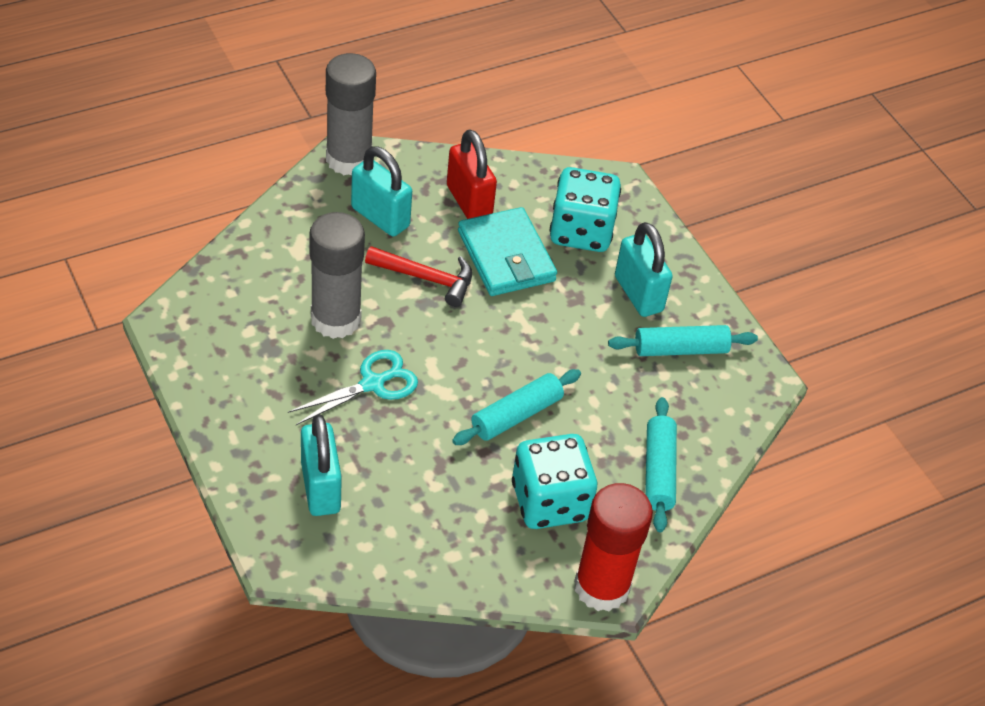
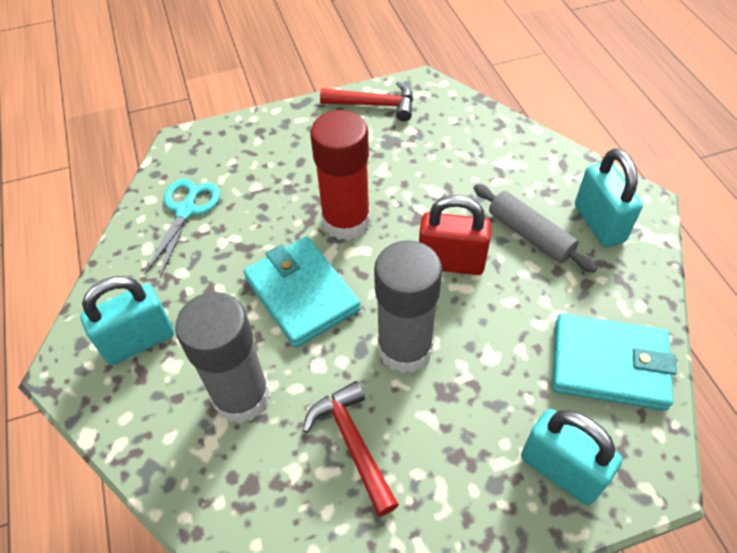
grey rolling pin: none = 0 -> [474,184,597,273] = 1
red hammer: [365,246,472,307] = 1 -> [302,381,399,516] [320,81,413,121] = 2
turquoise dice: [512,434,597,529] [550,167,621,252] = 2 -> none = 0
turquoise rolling pin: [452,369,581,445] [608,325,758,356] [645,397,677,532] = 3 -> none = 0
turquoise wallet: [458,207,557,296] = 1 -> [243,237,361,348] [552,313,677,411] = 2

